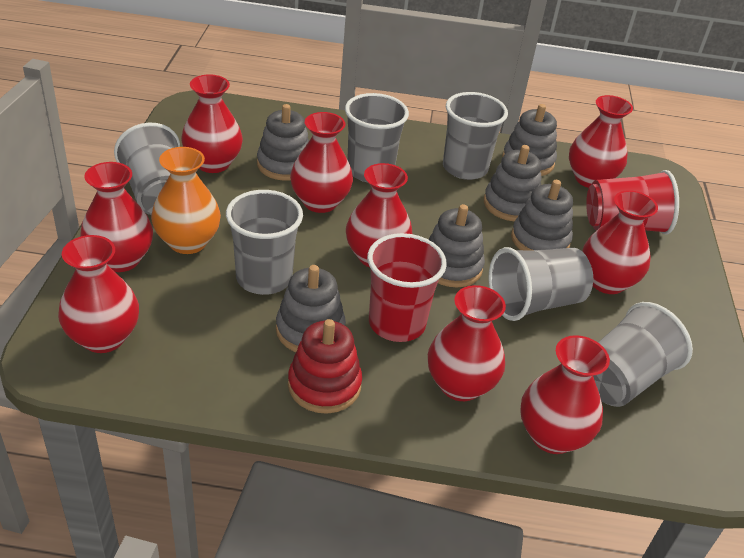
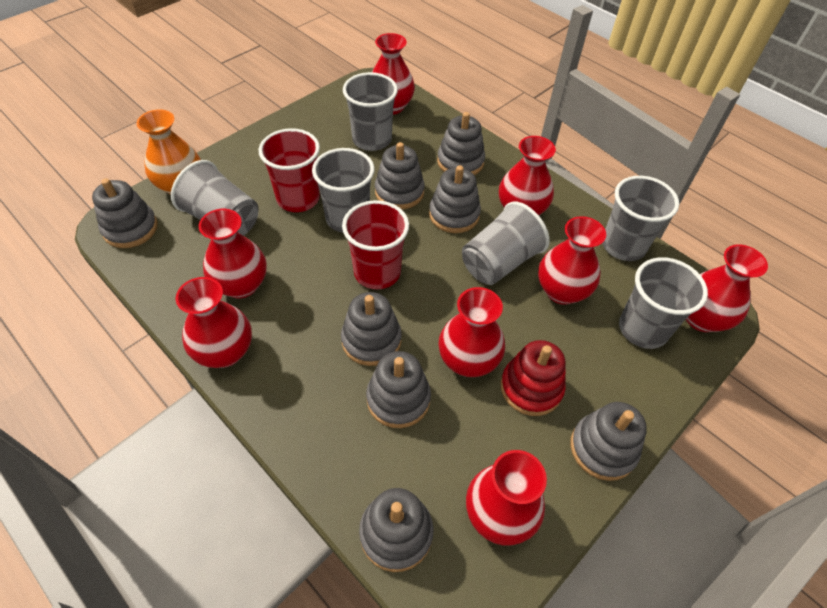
grey stacking toy: [257,104,309,181] [276,265,346,352] [429,204,485,287] [484,145,541,222] [502,104,557,176] [511,180,573,251] = 6 -> [92,178,158,248] [341,292,402,366] [359,488,434,572] [366,351,431,428] [375,142,425,209] [429,165,481,233] [437,112,485,175] [570,402,647,481] = 8
red vase: [58,235,139,353] [80,162,153,272] [181,74,243,173] [290,112,353,213] [346,163,412,267] [428,285,506,401] [520,335,610,454] [569,95,633,188] [583,190,658,294] = 9 -> [176,277,252,368] [199,209,267,298] [372,33,415,115] [438,287,505,377] [466,450,547,546] [499,136,556,215] [538,216,606,305] [686,244,768,332] = 8

